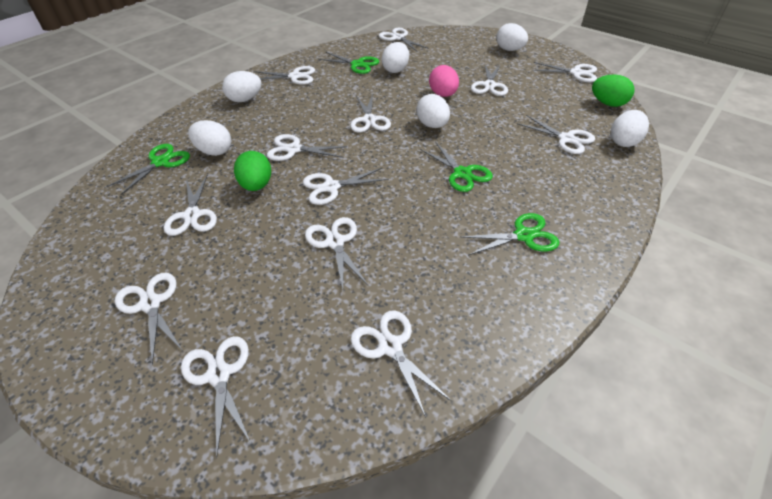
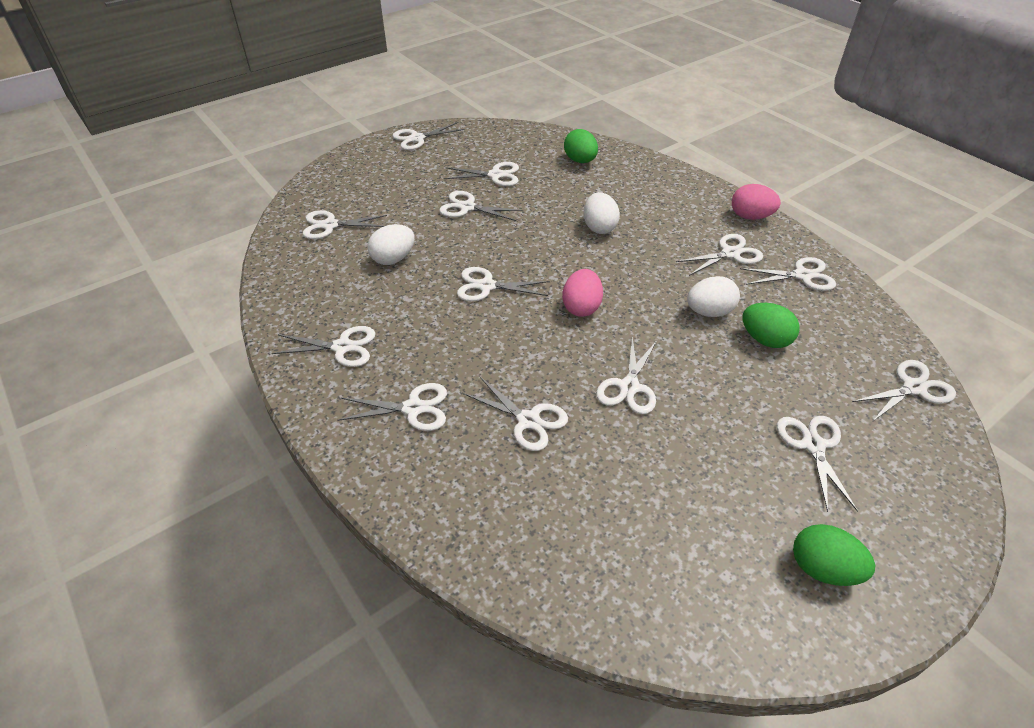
green egg: [234,151,271,191] [592,74,634,107] = 2 -> [564,129,598,163] [742,303,800,348] [793,524,875,586] = 3
green scissors: [106,144,190,195] [318,52,379,74] [420,142,493,192] [460,213,559,256] = 4 -> none = 0
pink egg: [429,65,459,97] = 1 -> [562,269,603,317] [732,184,781,220] = 2
white egg: [188,120,231,156] [222,71,262,102] [382,42,409,73] [416,94,450,128] [496,23,528,51] [611,110,649,147] = 6 -> [367,224,415,265] [584,192,620,234] [687,276,740,317] = 3

